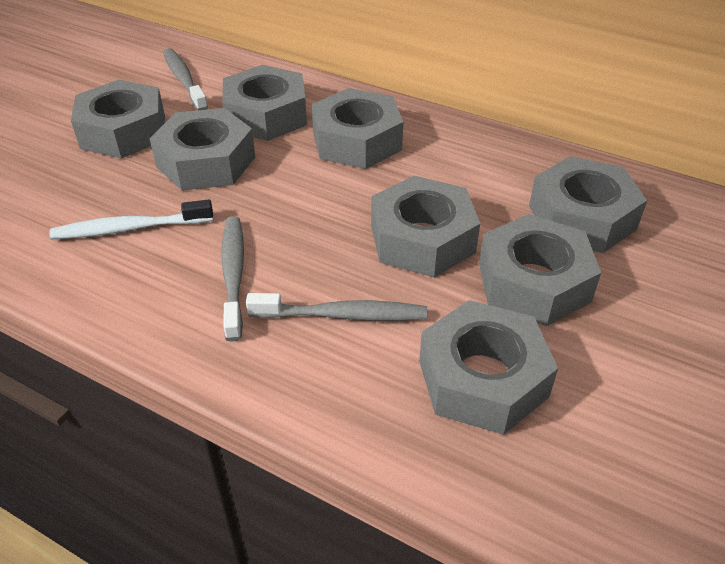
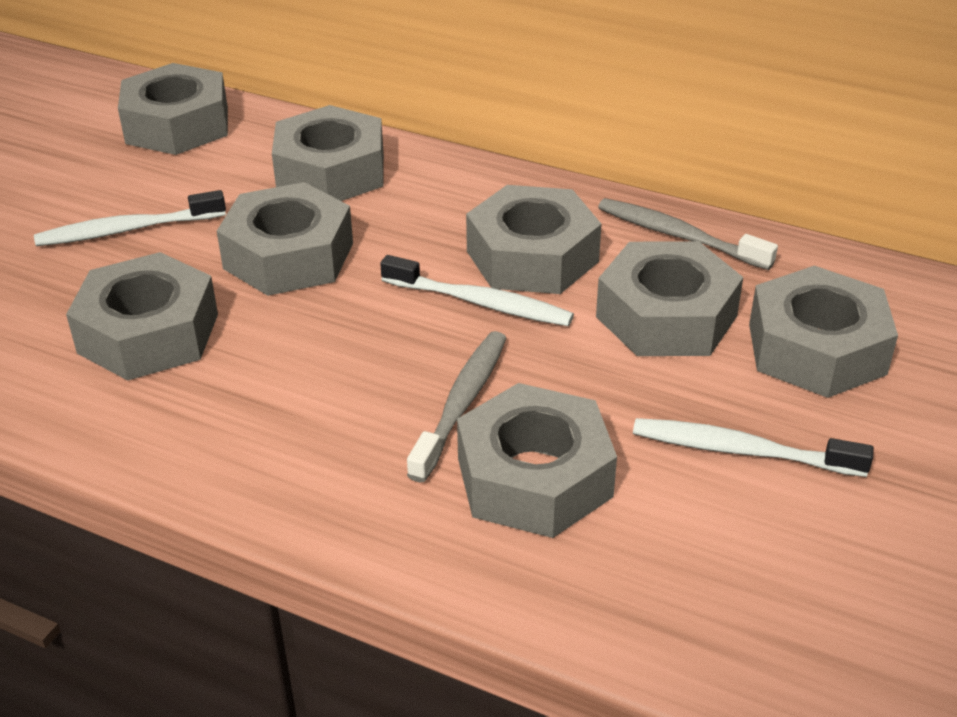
grey toothbrush: [163,48,208,110] [221,216,244,342] [246,293,427,321] = 3 -> [407,331,506,482] [598,198,778,270] = 2
white toothbrush: [49,200,213,239] = 1 -> [34,190,226,246] [380,255,574,326] [633,418,874,477] = 3

